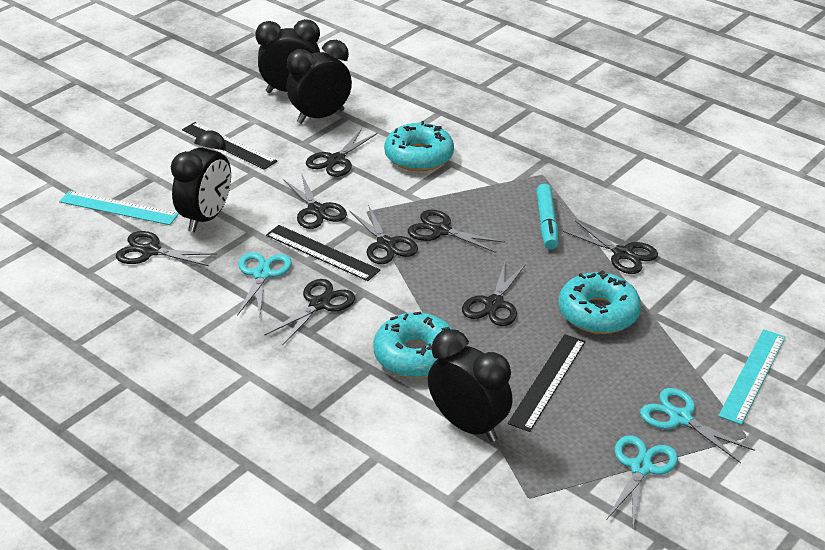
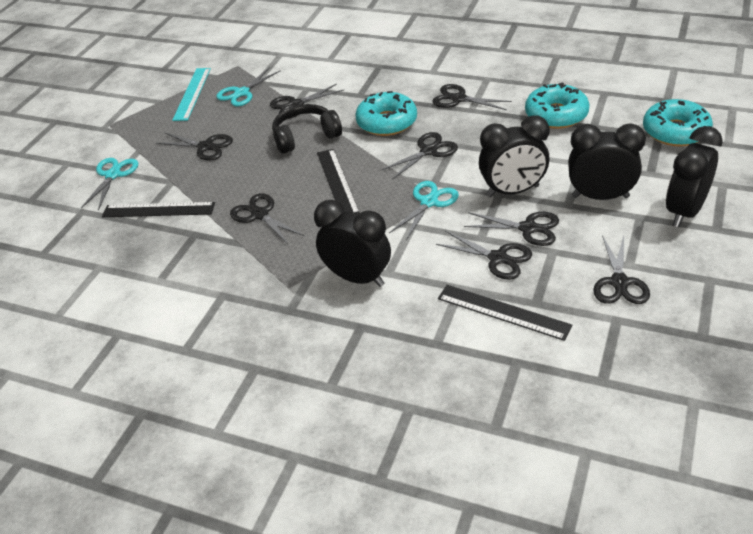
black headphones: none = 0 -> [272,104,342,154] = 1
turquoise marker: [536,184,558,250] = 1 -> none = 0
turquoise ruler: [59,191,179,225] [718,329,785,425] = 2 -> [172,68,211,121] = 1

